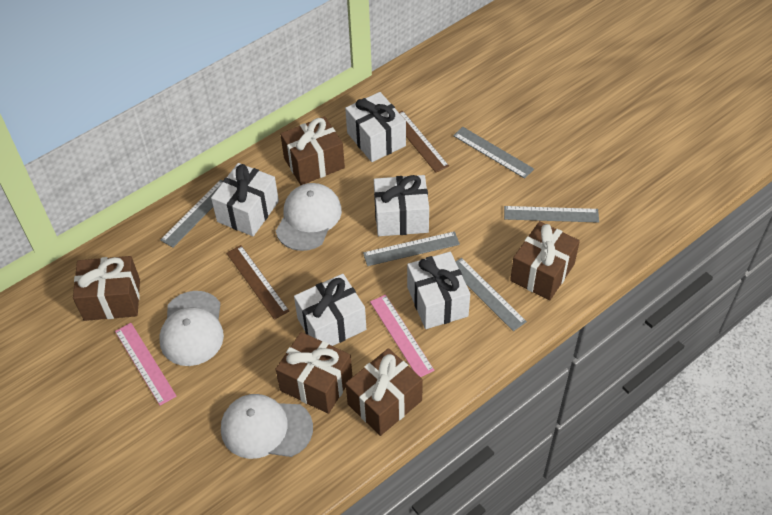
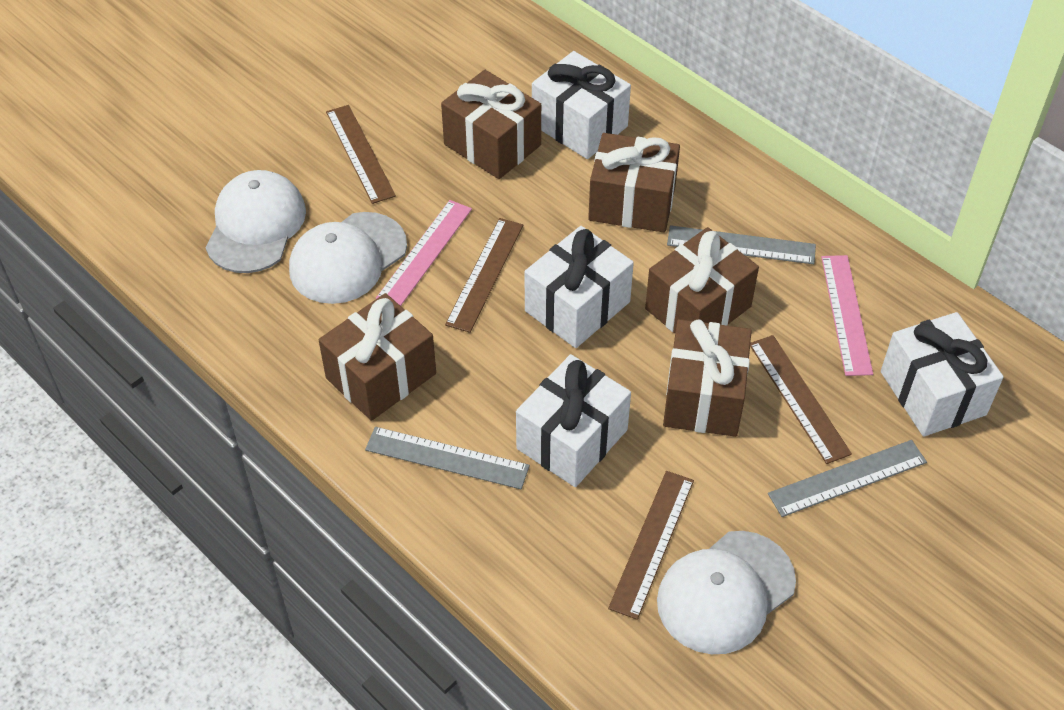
brown ruler: [226,245,289,320] [399,111,449,173] = 2 -> [326,105,396,204] [445,218,523,333] [608,471,694,620] [750,335,852,464] = 4
grey ruler: [160,180,223,248] [363,231,460,266] [453,127,534,179] [455,258,527,331] [504,206,599,223] = 5 -> [365,427,530,489] [667,225,816,264] [768,440,927,517] = 3
white gift: [211,163,279,236] [294,274,366,346] [345,92,406,162] [374,175,429,236] [407,252,470,329] = 5 -> [516,354,631,487] [525,226,634,348] [532,51,631,159] [881,312,1004,437] = 4

